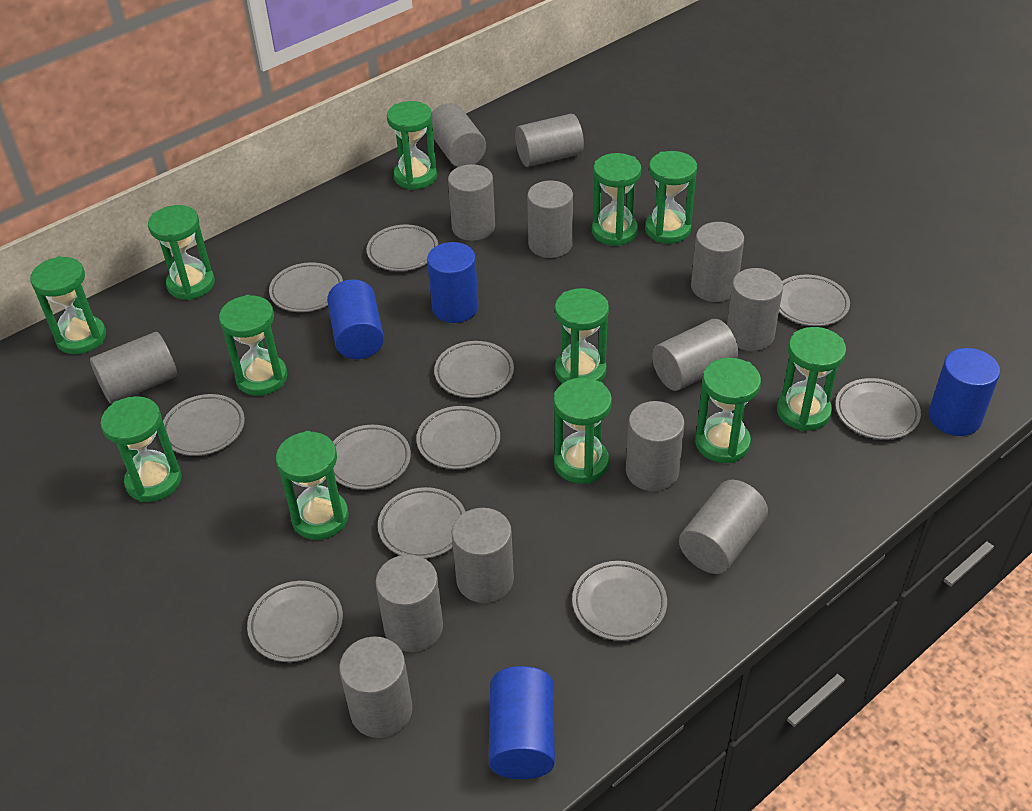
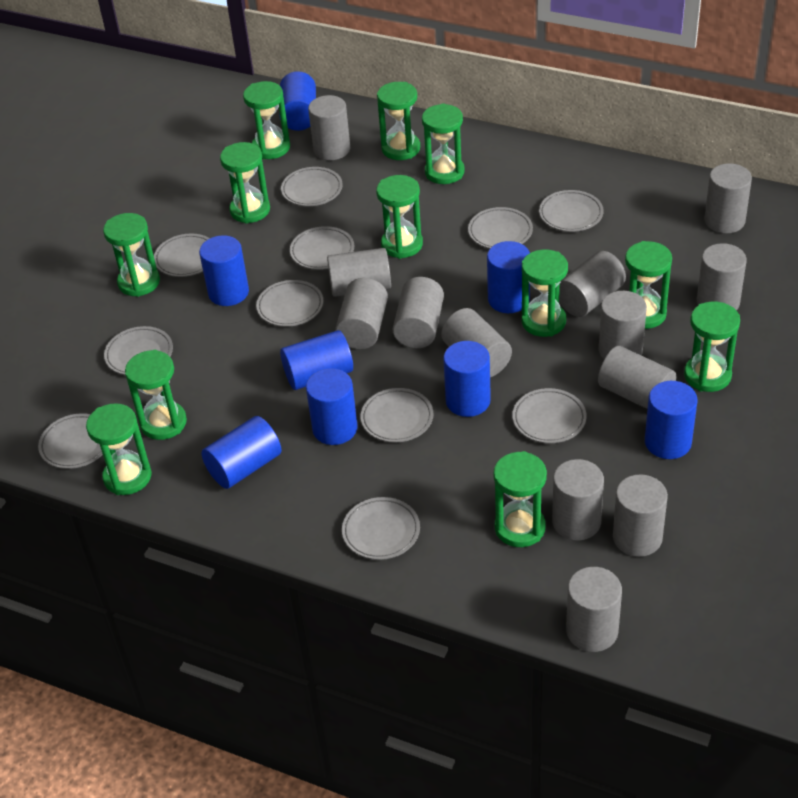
blue cylinder: [327,279,384,359] [427,242,479,323] [489,666,555,779] [929,348,1000,436] = 4 -> [199,235,249,306] [201,416,281,489] [279,71,316,131] [280,330,353,390] [306,368,357,445] [443,341,491,417] [487,241,530,313] [645,381,697,459] = 8

